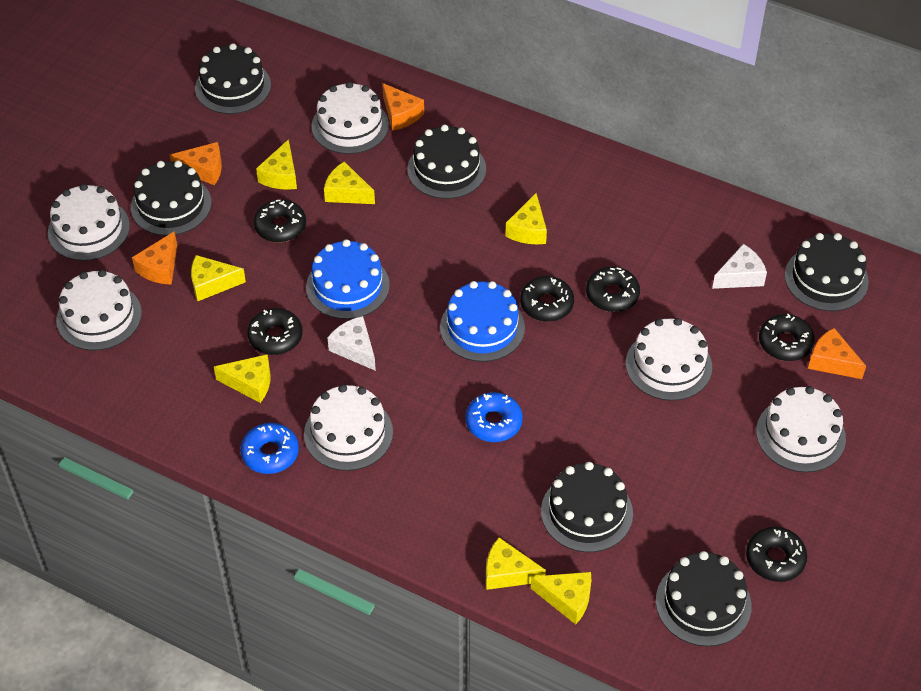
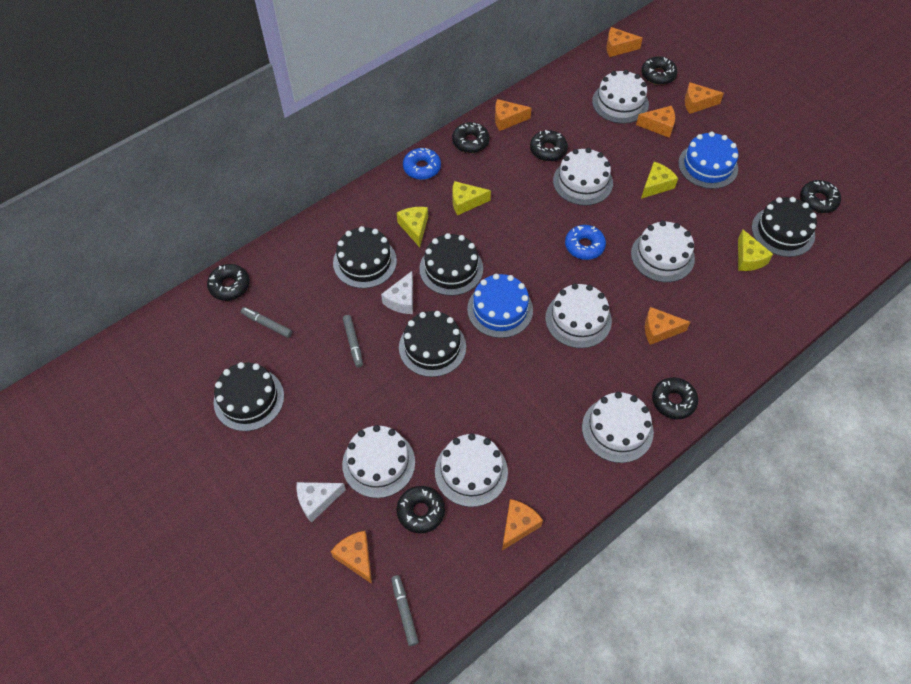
black cake: [131,161,211,236] [195,43,271,114] [407,125,486,199] [541,462,633,552] [656,551,752,647] [785,233,869,311] = 6 -> [214,362,284,431] [333,226,397,288] [399,311,466,377] [419,233,483,296] [752,197,817,257] = 5
black donut: [247,308,303,355] [254,199,306,243] [520,276,574,322] [586,267,640,312] [746,527,807,582] [759,314,815,361] = 6 -> [207,264,250,301] [396,486,445,534] [452,122,490,153] [530,130,568,161] [641,56,678,85] [652,377,698,419] [800,180,841,213] = 7
grey marker: none = 0 -> [241,307,292,338] [343,315,363,368] [391,575,419,646] = 3
orange cheese: [132,231,177,285] [170,142,222,185] [382,83,424,131] [808,328,866,379] = 4 -> [331,531,372,584] [495,99,531,131] [502,499,543,550] [606,27,643,57] [636,106,675,138] [645,307,690,345] [685,82,724,114] = 7
white cake: [48,184,130,261] [56,270,142,351] [304,384,393,471] [311,82,389,154] [626,318,712,401] [756,386,846,472] = 6 -> [342,425,415,498] [435,433,508,507] [545,283,612,348] [553,148,613,206] [582,392,654,463] [592,70,649,124] [631,221,695,282] = 7
yellow cheese: [191,255,246,301] [214,354,271,403] [256,139,297,190] [324,161,375,204] [486,537,546,590] [505,193,547,245] [531,572,591,625] = 7 -> [397,207,428,247] [452,181,491,215] [641,162,678,199] [738,229,773,271] = 4

